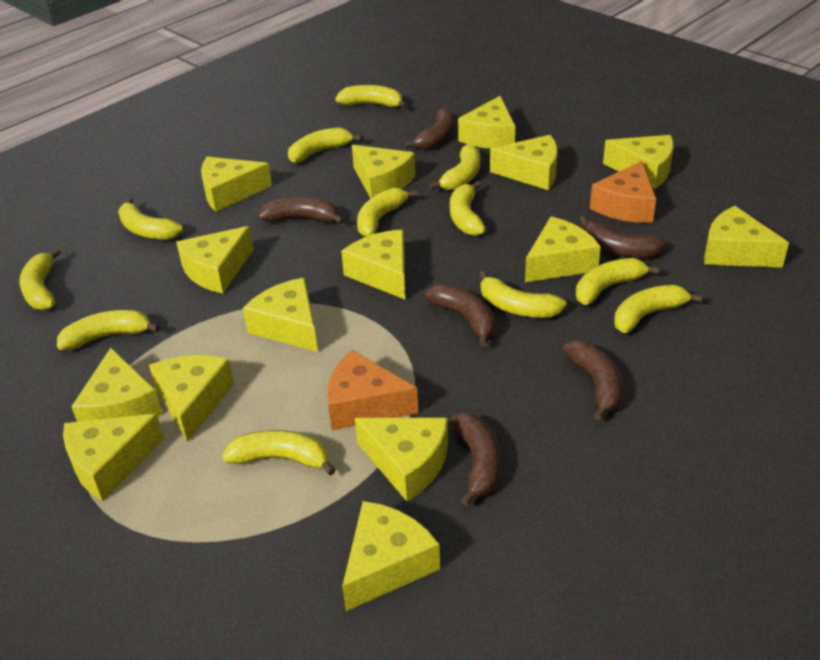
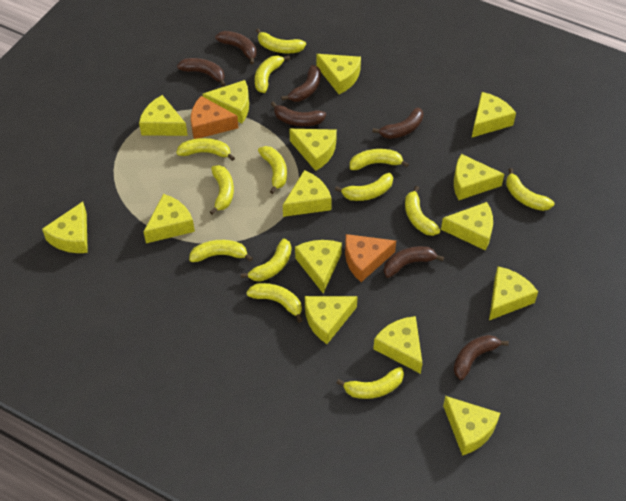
brown banana: [258,197,344,225] [405,107,455,150] [426,284,496,347] [451,413,501,506] [563,341,623,421] [579,216,666,257] = 6 -> [177,58,225,86] [215,31,257,64] [271,101,326,126] [281,65,321,102] [372,107,423,139] [384,246,444,278] [453,335,509,380] = 7
yellow banana: [19,248,61,310] [57,310,160,350] [118,198,183,240] [222,430,336,476] [288,127,362,163] [335,85,407,108] [357,188,418,237] [429,144,480,190] [450,181,486,236] [479,270,567,318] [576,258,659,305] [614,285,702,333] = 12 -> [176,138,235,161] [189,240,253,262] [210,165,234,215] [241,238,291,282] [246,283,303,323] [255,55,290,93] [256,28,306,53] [258,146,287,194] [335,173,393,201] [337,367,404,399] [350,149,409,170] [405,186,440,236] [506,168,554,211] = 13

